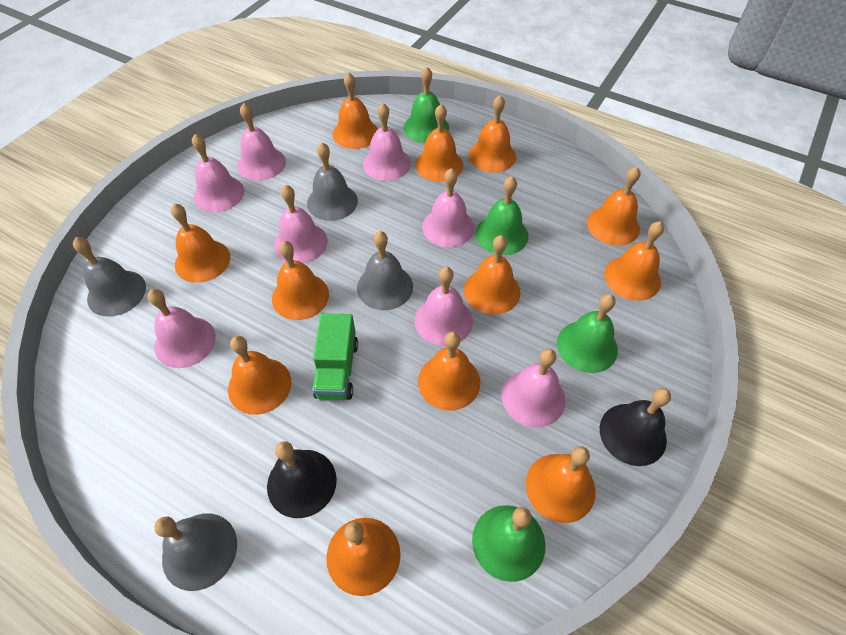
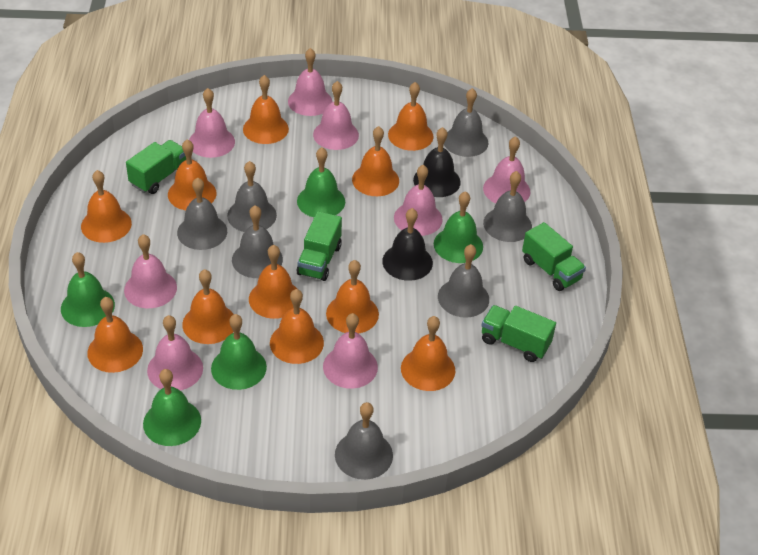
green bell: [404,67,449,143] [472,505,546,582] [476,176,529,255] [557,294,618,373] = 4 -> [61,252,115,327] [143,369,201,446] [211,314,267,390] [297,147,345,217] [434,191,483,263] = 5
green truck: [312,313,358,400] = 1 -> [126,140,186,194] [297,211,342,281] [481,305,556,362] [522,222,586,291] = 4
grey bell: [73,237,146,317] [154,513,237,591] [307,142,358,221] [357,231,413,310] = 4 -> [177,177,227,250] [227,161,277,232] [232,205,283,278] [335,402,393,480] [438,244,489,318] [444,88,488,157] [483,171,532,242] = 7
orange bell: [171,203,230,283] [228,336,292,415] [272,241,329,320] [326,518,401,596] [333,72,378,149] [415,104,463,182] [418,332,480,411] [464,235,520,315] [469,95,516,172] [525,446,596,523] [587,167,640,246] [604,221,664,301] = 12 -> [81,170,132,243] [87,297,143,373] [168,139,217,210] [182,269,234,344] [243,75,289,144] [249,245,297,319] [270,289,324,364] [326,260,379,334] [352,126,399,196] [388,82,433,151] [401,316,455,391] = 11

